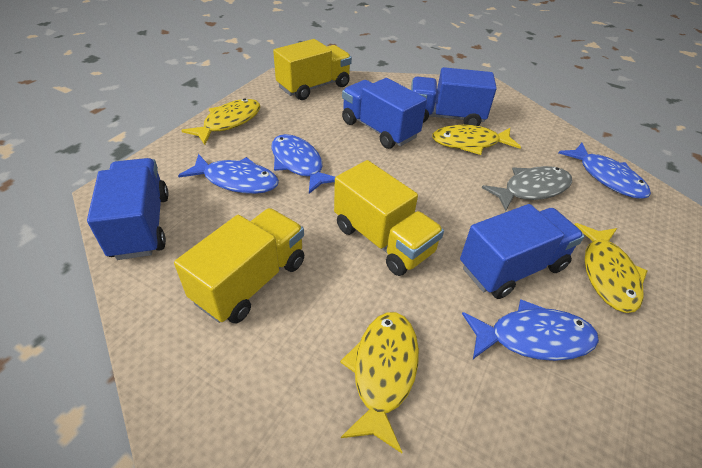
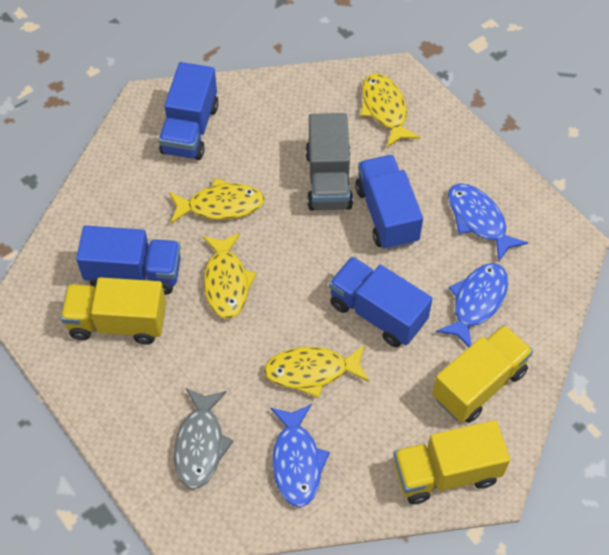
blue fish: [178,154,279,194] [271,134,335,194] [462,299,599,361] [558,143,651,199] = 4 -> [270,404,330,507] [436,263,508,347] [448,183,528,262] = 3
grey truck: none = 0 -> [306,113,353,210] = 1

